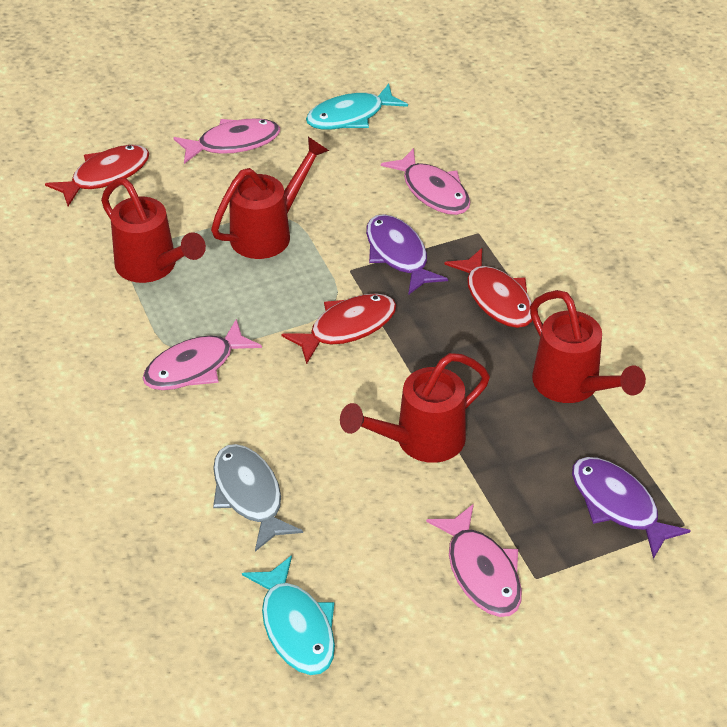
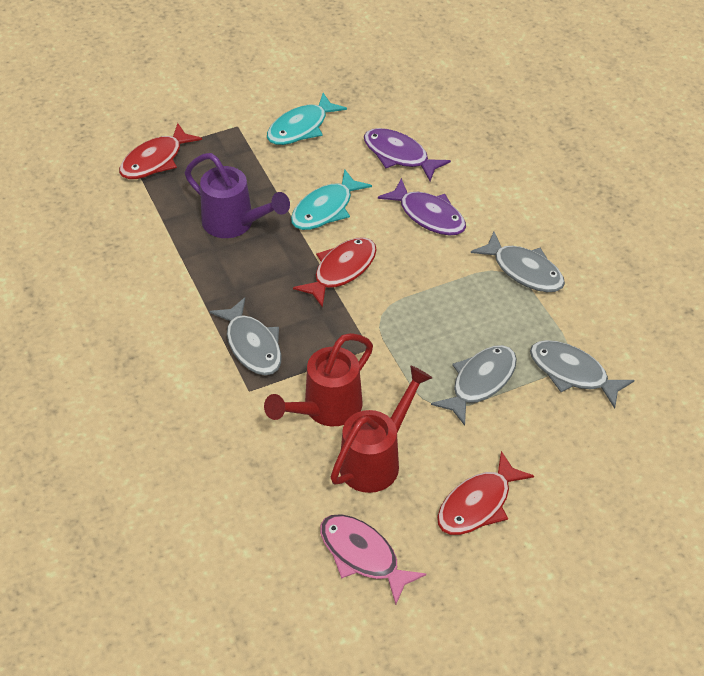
grey fish: [213,444,303,552] = 1 -> [210,297,282,375] [431,345,517,426] [471,232,565,292] [530,340,634,408] = 4
pink fish: [143,319,262,390] [173,118,280,164] [381,148,470,215] [426,504,522,617] = 4 -> [320,514,426,605] = 1
purple watering can: none = 0 -> [185,153,290,238] = 1
red watering can: [101,178,206,283] [211,137,329,259] [340,353,490,463] [530,290,646,403] = 4 -> [264,333,373,426] [331,365,432,493] = 2

